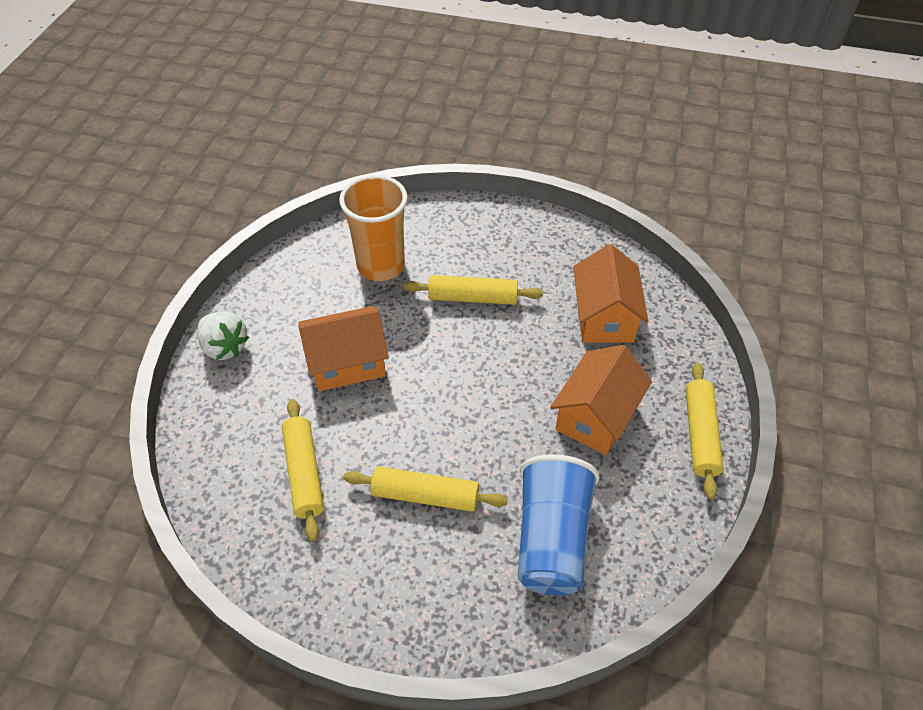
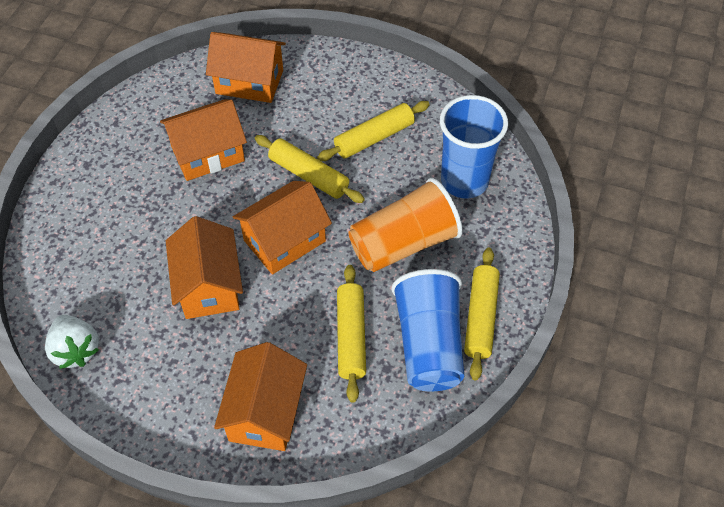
blue cup: [518,454,600,595] = 1 -> [391,269,464,391] [440,95,508,198] = 2
orange house: [298,306,389,391] [550,345,652,455] [573,244,648,343] = 3 -> [160,99,247,181] [166,216,243,319] [206,32,286,103] [214,342,307,451] [233,181,332,274] = 5

